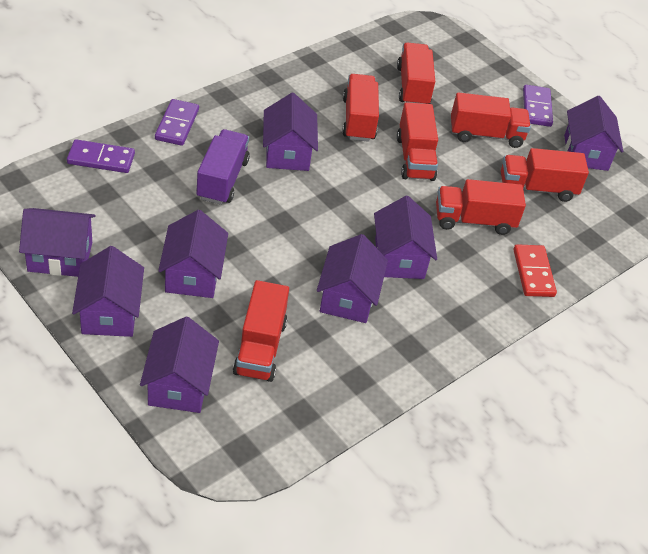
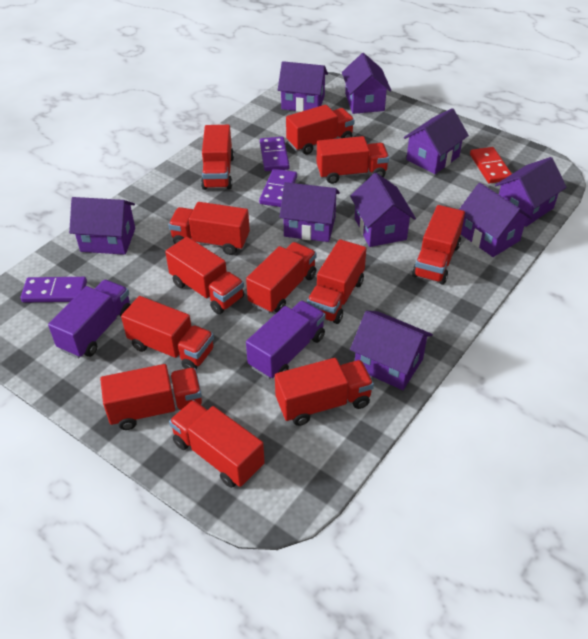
purple house: [19,208,96,277] [72,246,144,337] [140,317,219,413] [158,210,228,298] [263,93,318,171] [317,234,388,323] [374,196,437,279] [564,96,623,171] = 8 -> [69,197,135,255] [278,61,328,112] [279,182,340,242] [342,53,391,114] [350,173,416,247] [350,311,433,390] [404,108,469,174] [459,183,532,257] [495,157,567,227] = 9
purple truck: [196,129,250,205] = 1 -> [48,280,131,358] [246,301,325,379] = 2
red truck: [233,280,289,382] [342,74,379,142] [397,42,435,104] [397,102,438,181] [436,179,526,235] [451,92,531,148] [501,148,589,202] = 7 -> [100,364,202,430] [121,296,214,370] [165,237,244,314] [168,202,250,255] [169,400,265,488] [201,125,234,190] [246,242,317,314] [275,358,374,426] [286,105,355,155] [307,239,366,324] [317,136,389,184] [412,205,465,285] = 12

